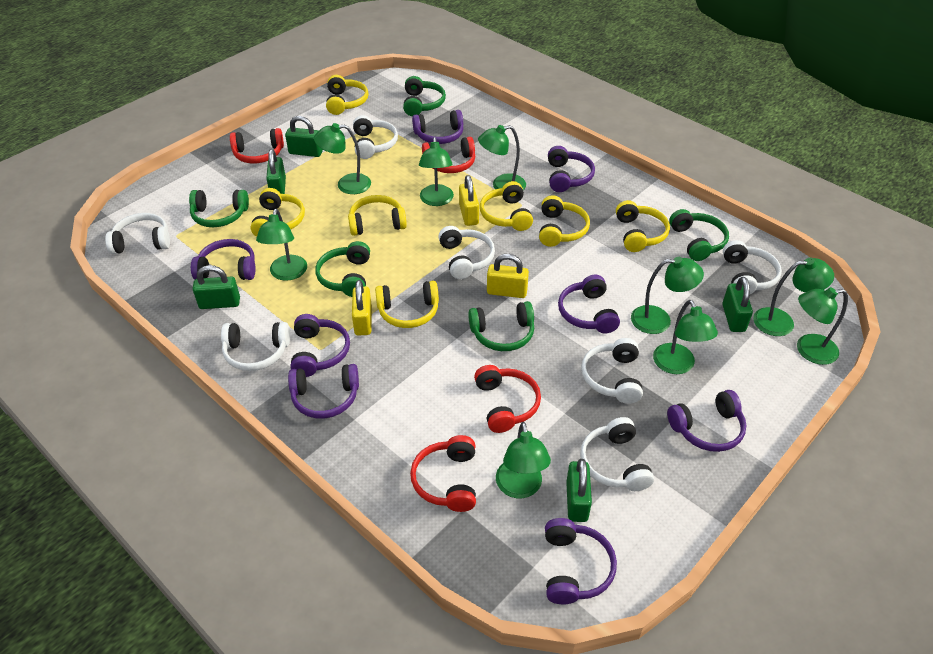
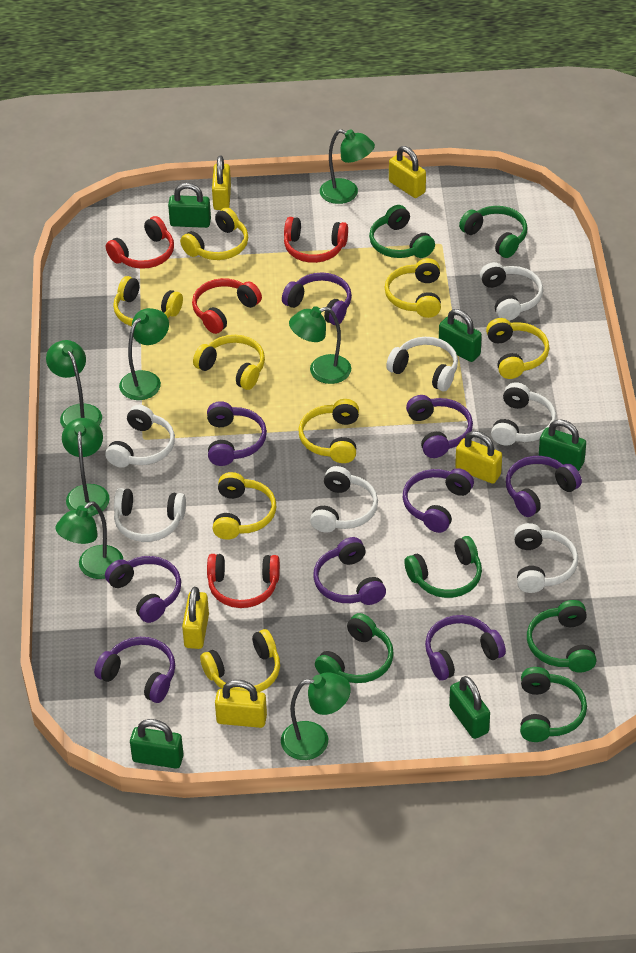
green headphones: [189,190,249,227] [315,241,370,297] [403,76,446,116] [468,301,534,351] [669,209,729,261] = 5 -> [315,613,394,683] [369,205,435,258] [404,536,482,598] [459,206,528,258] [520,667,587,742] [527,600,597,672] = 6
green lamp: [256,209,307,281] [314,123,371,194] [419,137,454,206] [478,125,526,190] [496,422,551,498] [631,257,704,334] [653,300,718,374] [753,258,834,336] [797,287,848,365] = 9 -> [46,340,102,428] [55,501,123,579] [62,418,110,516] [119,308,169,400] [281,672,351,760] [289,306,351,384] [320,129,375,204] = 7
purple headphones: [191,239,256,280] [288,364,359,419] [291,314,350,377] [412,110,463,144] [545,518,617,604] [548,146,595,192] [558,275,620,333] [667,390,747,452] = 8 -> [94,637,175,703] [105,556,181,623] [207,401,267,466] [282,272,352,325] [313,537,386,605] [403,468,474,533] [406,395,473,458] [425,615,506,681] [506,456,582,517] = 9
yellow headphones: [251,188,305,237] [326,75,369,115] [348,195,407,236] [375,281,439,328] [480,181,533,231] [539,195,590,247] [616,200,670,252] = 7 -> [113,276,183,326] [180,207,248,260] [193,335,265,390] [200,629,280,692] [213,472,276,540] [298,399,359,463] [385,258,441,318] [486,318,549,379] = 8
yellow padlock: [352,280,372,336] [459,175,479,226] [487,254,529,298] = 3 -> [182,587,209,649] [212,156,231,210] [215,680,267,728] [389,146,426,198] [455,431,502,484] = 5

